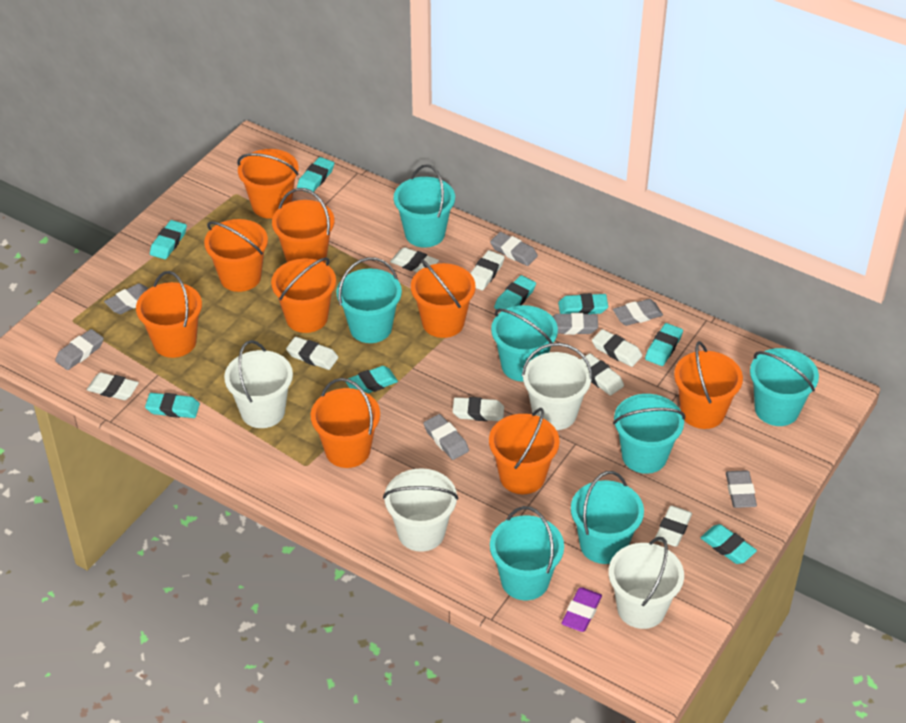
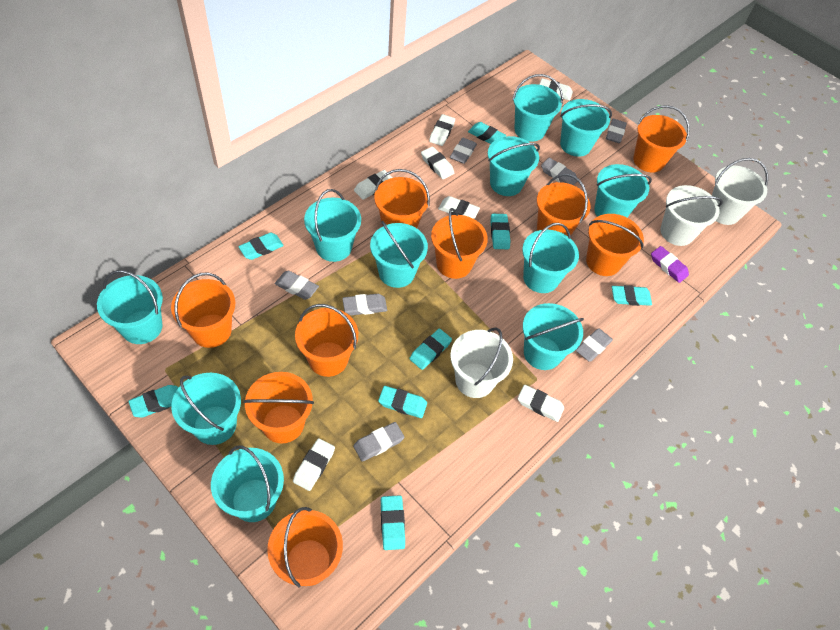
turquoise bucket: [337,257,402,343] [394,164,455,248] [490,506,564,601] [491,305,558,382] [571,471,644,564] [613,394,685,474] [750,348,819,426] = 7 -> [97,270,163,344] [171,373,241,445] [211,445,284,522] [304,189,361,262] [370,221,428,288] [488,136,540,196] [512,74,563,142] [522,223,579,293] [523,303,584,370] [560,99,612,157] [594,164,652,217] = 11
white bucket: [224,340,293,428] [383,468,458,552] [522,343,593,430] [609,537,684,629] = 4 -> [450,327,513,398] [660,185,723,246] [712,158,768,225] = 3
white eraser: [87,372,139,400] [286,337,338,370] [390,247,439,272] [453,397,504,421] [470,250,505,290] [580,353,624,396] [592,329,642,367] [655,506,692,547] = 8 -> [293,438,335,491] [354,170,393,200] [421,146,454,179] [429,114,455,146] [438,196,480,219] [518,385,564,422] [539,78,573,100] = 7

